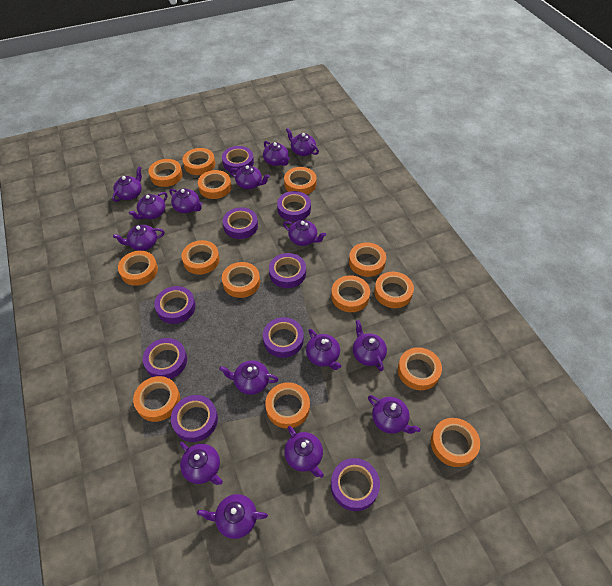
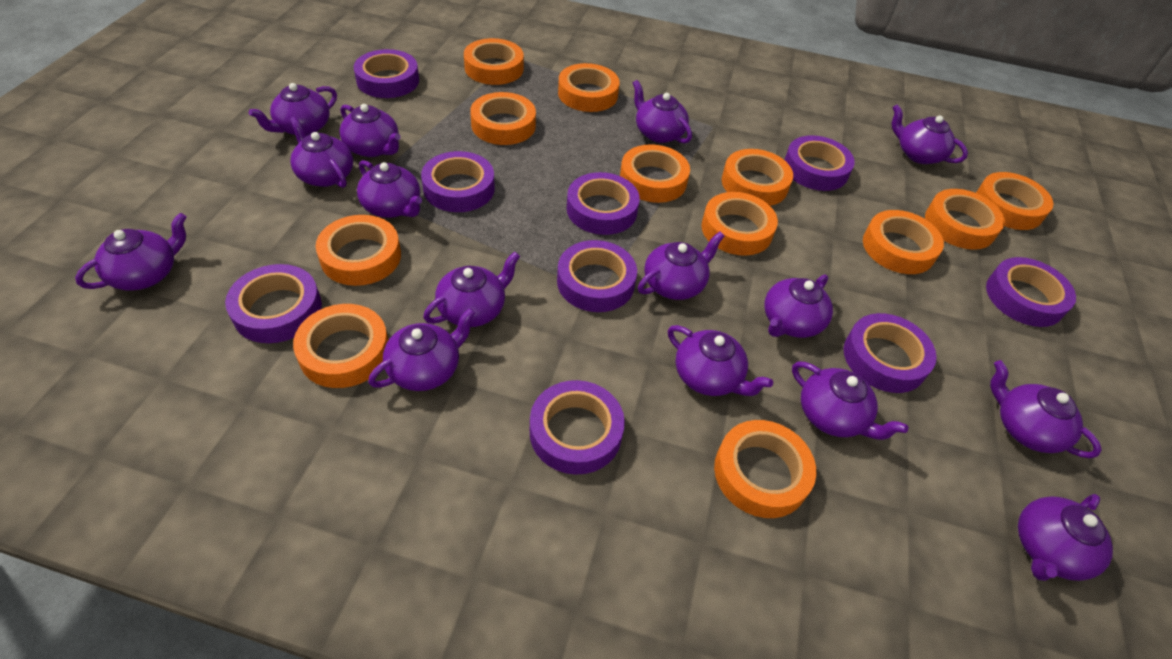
orange tape: [118,251,158,286] [133,376,180,422] [149,159,183,187] [182,240,220,275] [183,148,215,175] [198,170,231,199] [222,262,260,298] [265,382,310,429] [284,167,317,195] [331,275,370,312] [349,242,386,277] [374,272,414,308] [398,347,442,390] [431,418,480,467] = 14 -> [293,304,389,388] [316,215,401,286] [464,38,524,85] [470,92,536,145] [558,63,620,112] [620,144,690,203] [701,192,778,256] [714,420,816,518] [722,149,793,206] [863,210,944,274] [925,189,1005,250] [976,172,1053,230] = 12

